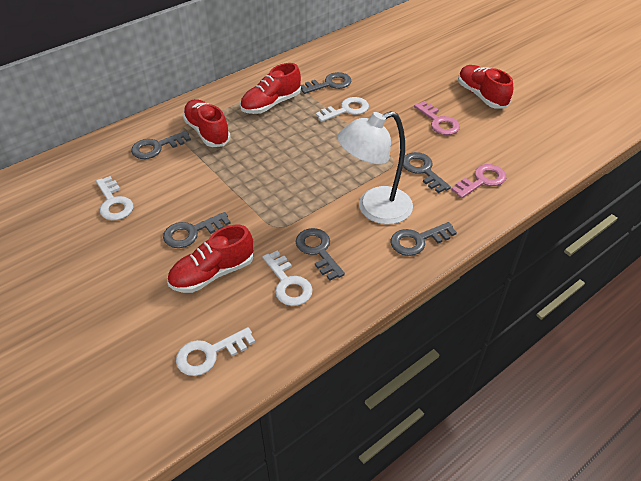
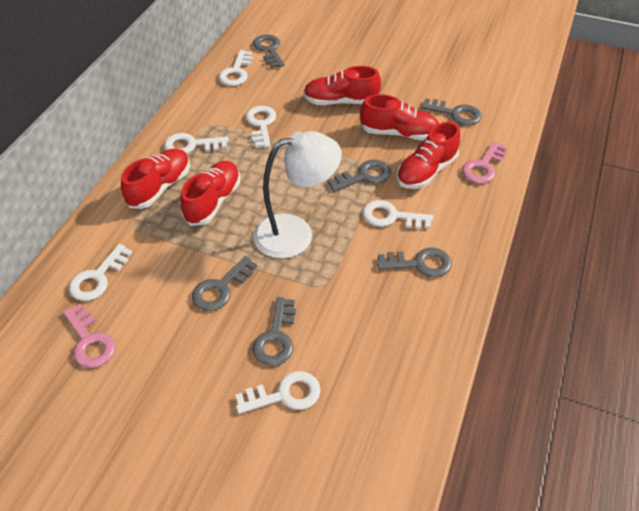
red shoe: [167,225,254,293] [182,99,231,147] [240,63,301,114] [458,65,513,109] = 4 -> [121,148,190,209] [181,161,240,226] [303,66,381,105] [360,94,439,140] [396,122,460,189] = 5
white key: [96,176,133,220] [176,327,255,376] [263,251,313,306] [316,97,369,122] = 4 -> [69,244,132,301] [164,133,229,154] [219,50,252,86] [235,371,321,414] [246,106,276,148] [363,200,433,229] = 6

